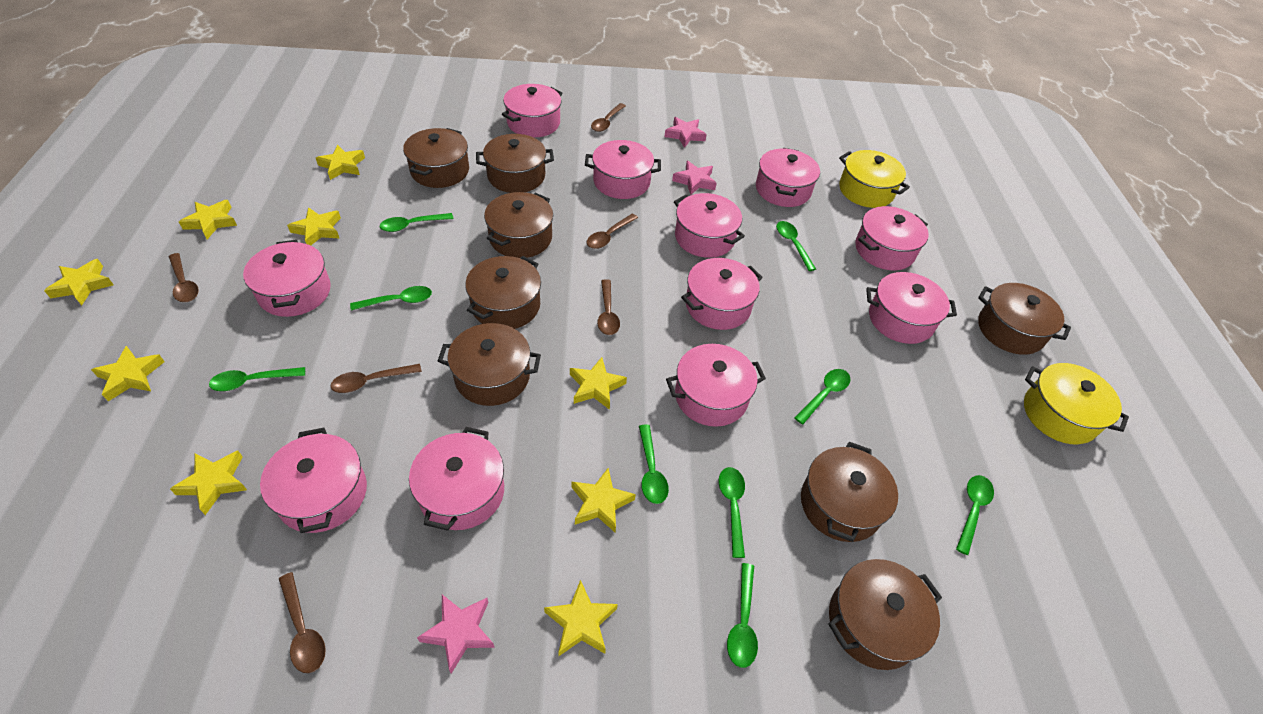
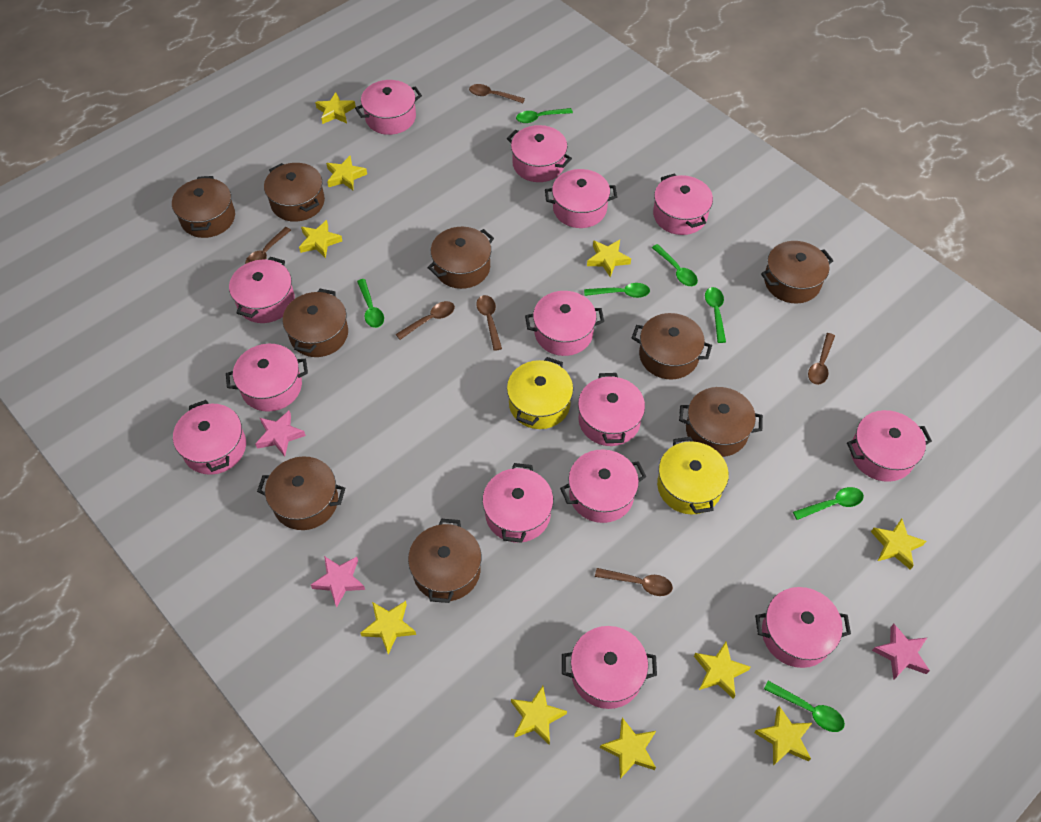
brown pot: [403,128,469,188] [438,323,541,406] [465,256,541,329] [476,134,554,193] [484,192,553,258] [801,442,898,542] [828,559,942,670] [978,283,1071,355] = 8 -> [172,176,235,238] [257,457,345,530] [264,163,325,222] [283,289,348,357] [408,519,481,603] [427,227,494,289] [632,313,712,379] [679,387,763,457] [761,241,834,303] = 9
green spoon: [209,367,305,391] [350,286,432,311] [380,213,454,232] [639,424,669,504] [719,467,745,558] [727,563,758,668] [776,221,816,271] [794,369,850,424] [956,475,994,555] = 9 -> [357,279,384,328] [516,108,573,123] [584,283,650,298] [652,244,698,286] [705,287,726,343] [764,681,845,732] [793,487,864,520] = 7
pink pot: [243,240,331,317] [260,428,367,533] [409,427,504,531] [502,84,562,137] [585,140,661,199] [666,344,766,427] [674,193,745,258] [681,258,763,330] [756,148,820,207] [855,206,929,270] [866,272,957,344] = 11 -> [173,400,246,475] [226,344,308,412] [229,257,295,323] [355,80,422,135] [482,463,553,543] [507,125,572,182] [525,291,604,356] [545,169,617,228] [560,449,646,523] [562,626,657,709] [578,373,645,446] [653,173,713,235] [755,587,851,668] [847,410,932,482] = 14
yellow star: [44,259,114,306] [91,346,165,401] [170,451,247,515] [179,200,237,239] [287,207,341,246] [316,145,365,180] [544,580,618,656] [570,357,627,410] [572,468,636,532] = 9 -> [299,220,342,258] [315,92,356,124] [326,156,367,190] [361,601,416,654] [511,686,567,745] [587,240,631,277] [600,718,656,779] [694,642,751,699] [754,706,812,766] [871,518,926,570] = 10

